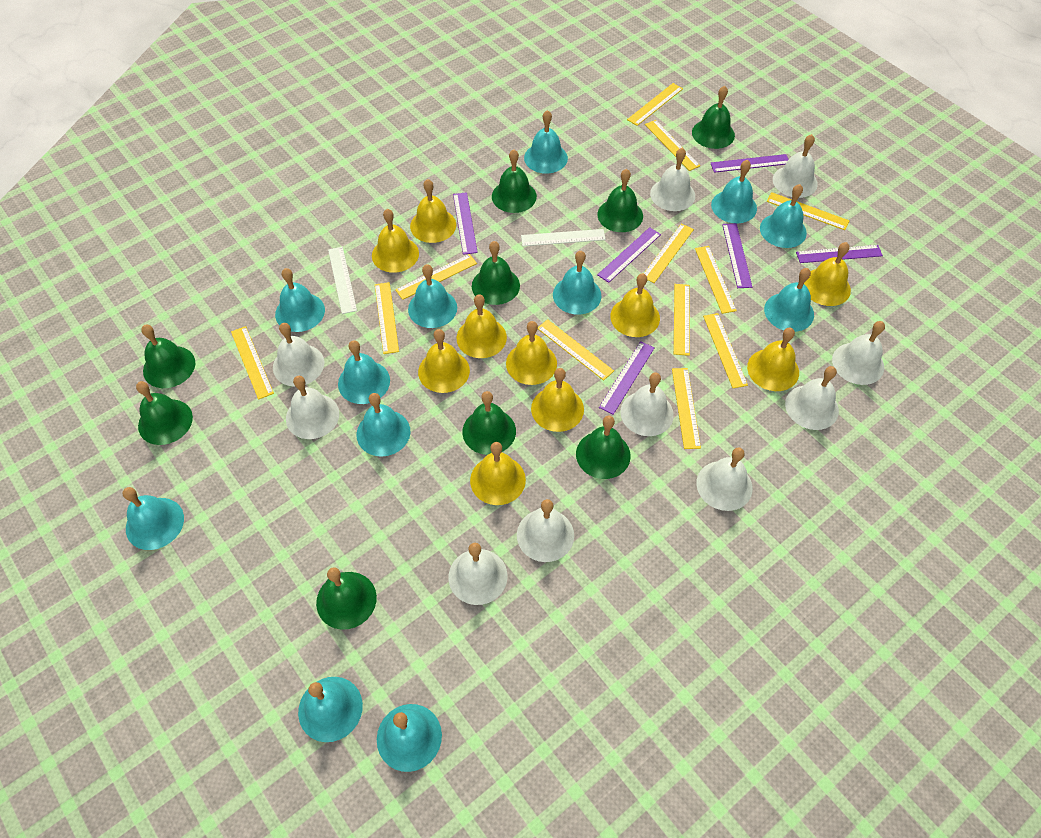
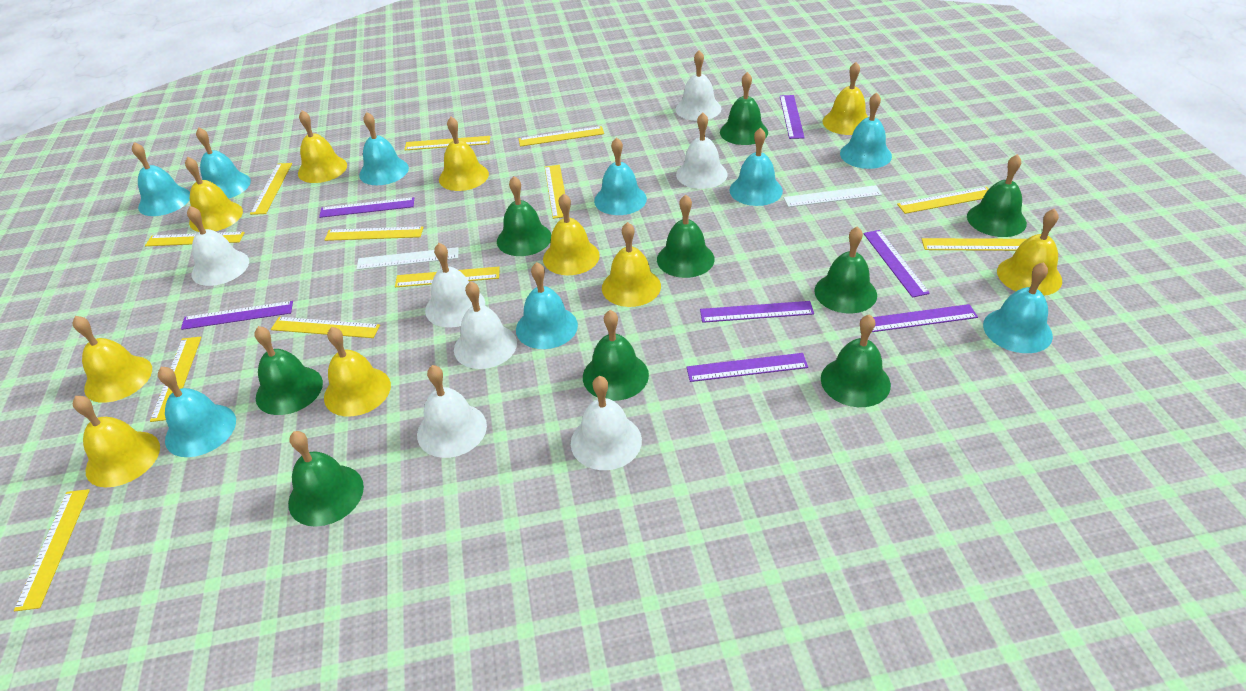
purple ruler: [453,192,478,255] [597,227,661,283] [599,341,654,415] [710,154,789,173] [722,223,752,288] [796,245,883,263] = 6 -> [181,301,293,330] [319,197,414,218] [687,353,808,382] [700,301,814,323] [780,95,805,139] [860,304,978,332] [863,230,930,298] = 7
turquoise bell: [123,487,184,550] [275,268,325,332] [298,677,363,742] [338,340,390,404] [357,393,410,457] [377,704,442,772] [408,264,457,328] [524,110,568,174] [553,251,601,314] [711,160,757,223] [760,184,807,248] [764,268,814,332] = 12 -> [132,142,190,216] [158,367,236,457] [196,127,251,199] [359,112,409,185] [516,262,578,349] [594,137,647,215] [730,127,783,206] [840,92,892,169] [983,262,1053,353] = 9
white bell: [273,323,324,387] [286,376,339,439] [448,543,508,605] [517,499,574,562] [620,373,674,436] [650,148,695,211] [697,447,753,511] [773,134,818,198] [785,366,839,430] [832,321,885,385] = 10 -> [187,206,249,286] [417,365,487,458] [425,243,485,328] [454,281,517,369] [571,376,642,470] [675,50,722,121] [676,113,727,189] = 7

